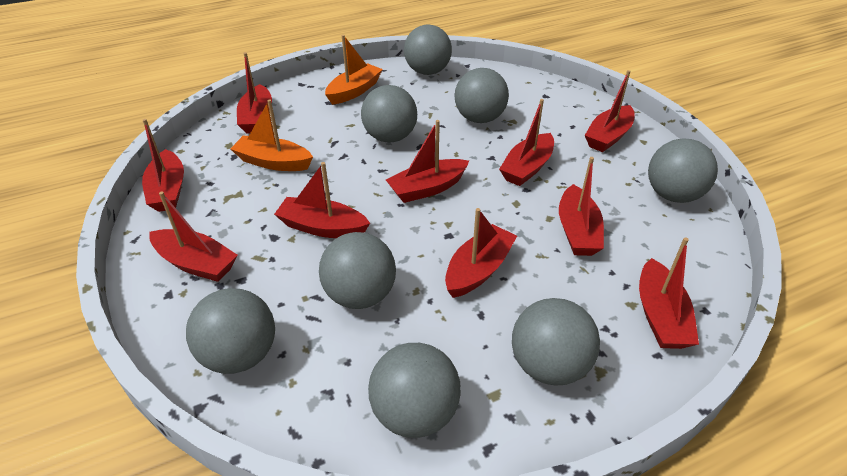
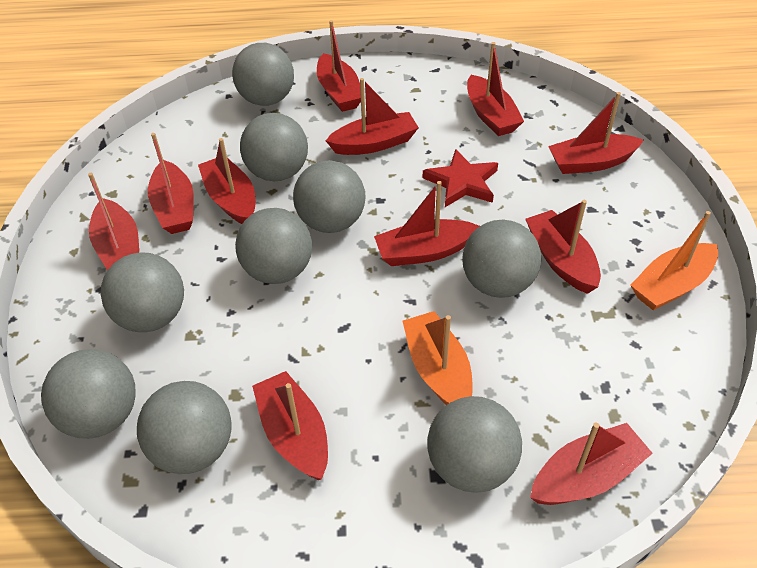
grey ball: [186,288,275,374] [319,232,396,309] [361,85,417,143] [368,343,461,438] [404,24,452,75] [454,68,509,123] [512,298,600,386] [648,138,718,203] = 8 -> [41,349,136,439] [101,252,184,332] [137,381,232,474] [232,43,294,106] [235,208,312,284] [240,113,308,181] [293,160,365,233] [427,396,522,493] [462,220,542,298] = 9
red boat: [142,119,184,212] [149,191,238,282] [237,52,272,134] [274,162,370,238] [386,120,469,203] [445,208,517,298] [499,99,554,186] [559,157,604,256] [585,70,635,152] [639,237,699,349] = 10 -> [88,173,139,271] [148,133,194,234] [198,138,255,224] [252,371,328,480] [317,20,361,112] [326,78,419,155] [374,181,480,266] [467,42,524,136] [525,200,601,294] [530,423,653,505] [548,92,644,174] = 11
red star: none = 0 -> [423,149,498,207] = 1

